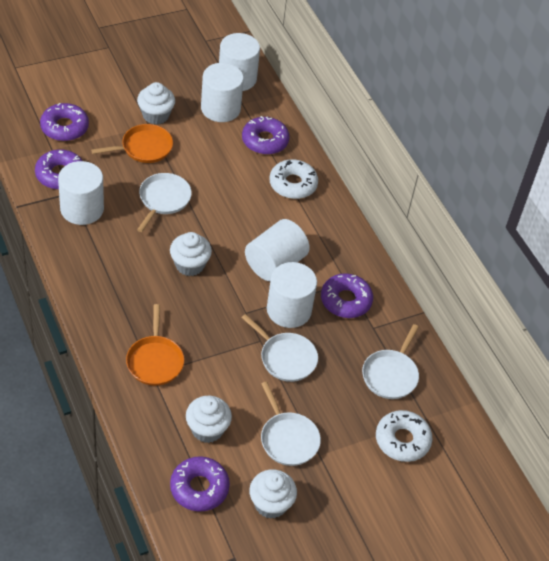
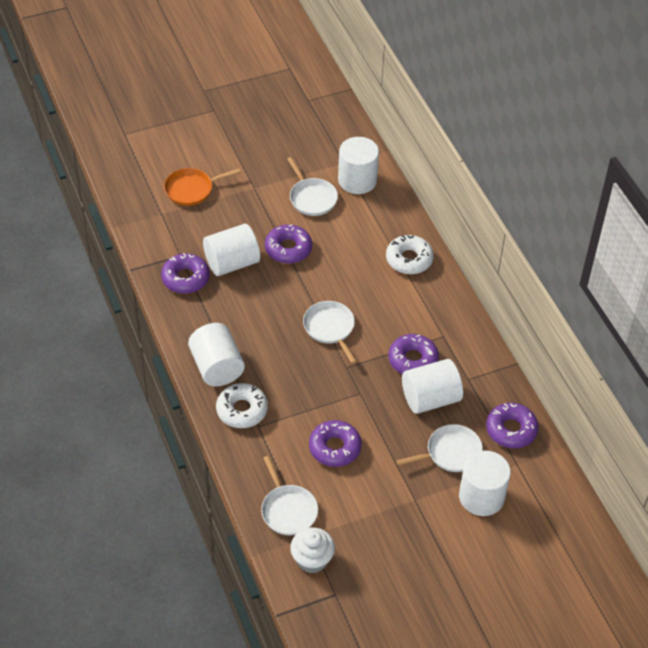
orange pan: [91,124,173,163] [126,304,184,386] = 2 -> [164,168,241,206] = 1
white cupcake: [137,82,175,125] [170,232,212,276] [186,396,232,443] [249,469,297,519] = 4 -> [290,527,335,573] = 1

